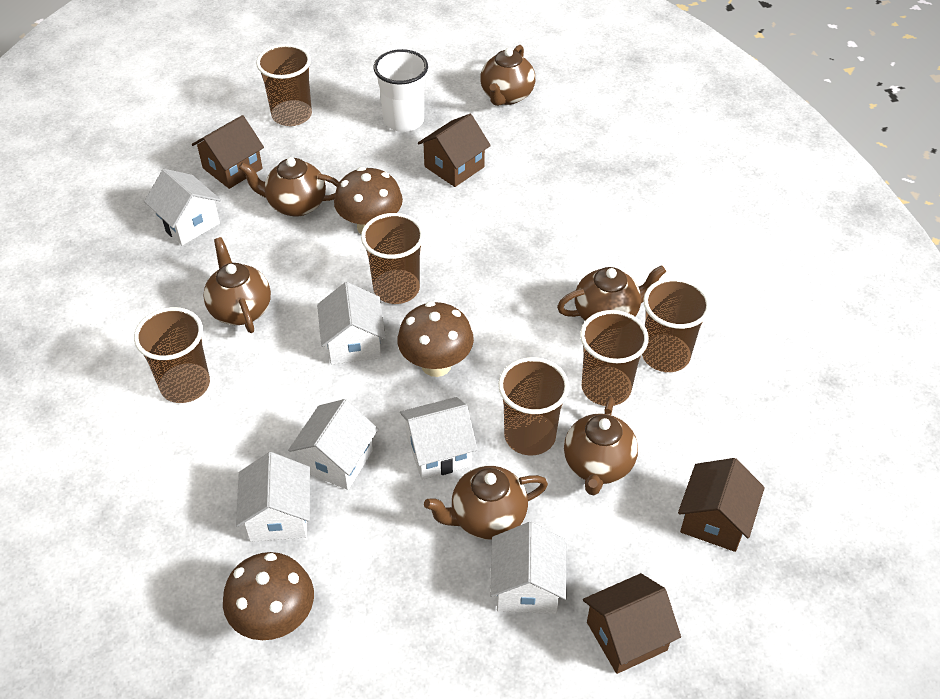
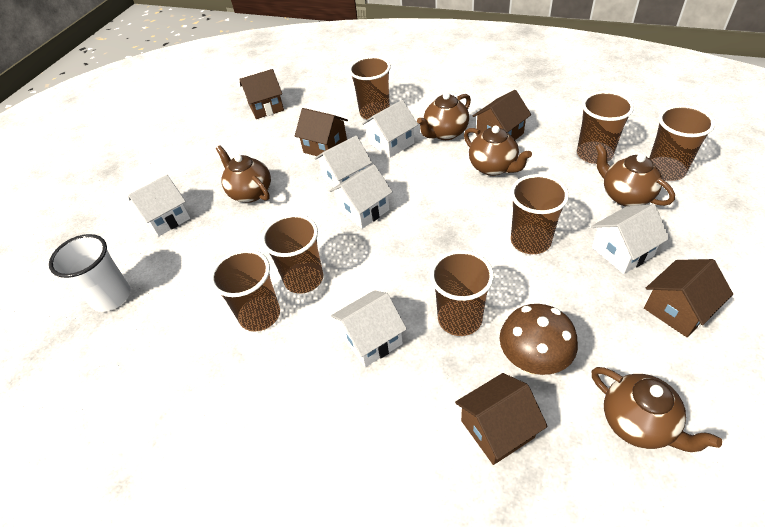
brown cup: [134,307,210,403] [256,44,312,126] [361,213,424,304] [498,357,569,455] [580,310,649,406] [642,278,711,372] = 6 -> [210,250,280,332] [261,214,323,294] [349,56,391,119] [430,250,494,336] [511,174,569,254] [577,91,634,164] [649,105,715,181] = 7
brown house: [192,115,264,189] [418,114,491,187] [583,573,681,674] [678,458,765,552] = 4 -> [240,69,284,119] [295,108,348,156] [455,373,548,465] [473,90,531,140] [644,259,733,337] = 5
brown mushroom: [223,552,314,640] [334,167,403,234] [397,301,474,377] = 3 -> [500,304,578,375] = 1
brown teapot: [203,237,271,333] [239,157,339,217] [424,466,548,540] [480,45,535,106] [557,265,666,321] [564,396,638,495] = 6 -> [216,145,271,203] [417,92,471,140] [464,125,532,176] [592,367,722,452] [595,143,675,207] = 5

